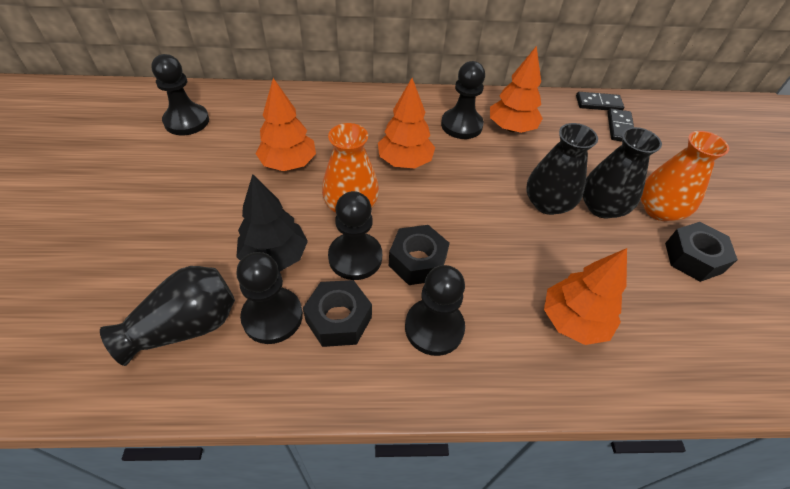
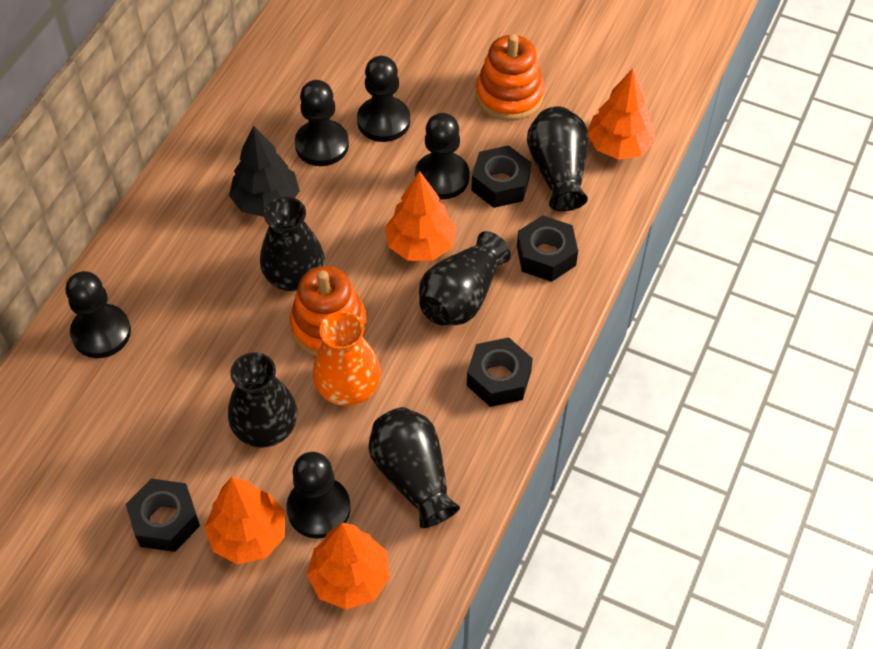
black domino: [576,92,624,110] [607,108,634,142] = 2 -> none = 0
black nut: [303,280,372,347] [389,225,450,285] [665,222,738,282] = 3 -> [126,479,200,552] [467,337,533,407] [471,145,531,208] [517,215,578,282] = 4
black vase: [100,266,235,366] [527,123,598,215] [583,127,662,218] = 3 -> [228,352,297,448] [260,197,325,291] [368,407,460,528] [419,231,511,325] [527,106,588,211] = 5
orange stacking toy: none = 0 -> [290,266,367,356] [476,34,544,121] = 2
orange vase: [322,123,379,213] [641,131,729,221] = 2 -> [313,311,381,406] = 1

